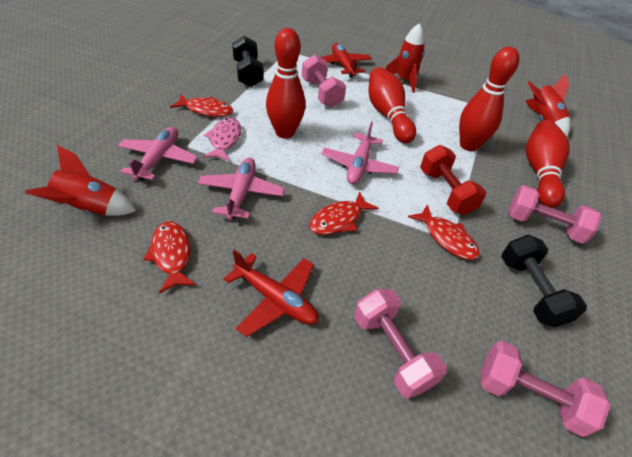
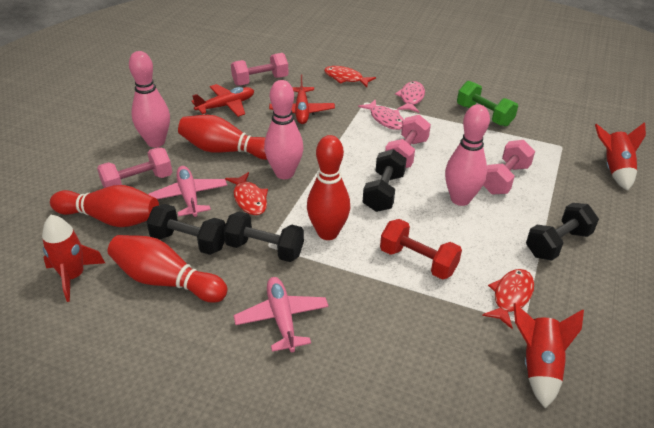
black dumbbell: [232,36,263,87] [501,235,587,327] = 2 -> [146,204,226,255] [224,211,304,262] [363,149,407,212] [526,203,599,261] = 4
green dumbbell: none = 0 -> [457,81,518,127] = 1
pink bowling pin: none = 0 -> [129,51,170,147] [264,80,303,179] [445,104,490,206] = 3
pink fish: [203,118,241,161] = 1 -> [358,99,404,130] [395,81,425,113] = 2
pink plane: [118,127,198,180] [198,158,285,220] [321,122,399,184] = 3 -> [148,166,227,217] [234,277,329,352] = 2
red fish: [143,222,196,294] [170,94,233,117] [309,191,379,235] [408,204,480,260] = 4 -> [225,172,268,215] [324,66,376,87] [482,269,534,329] = 3

